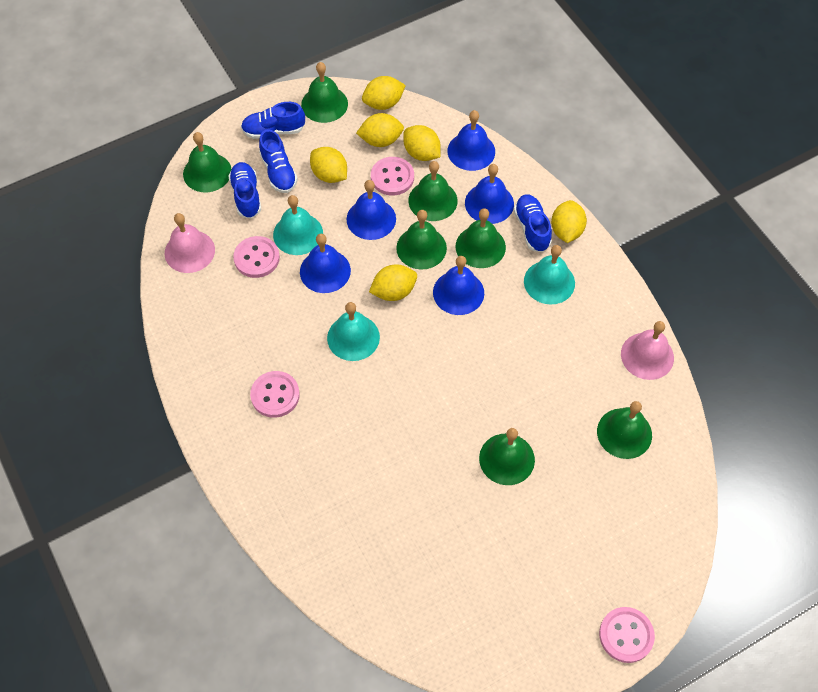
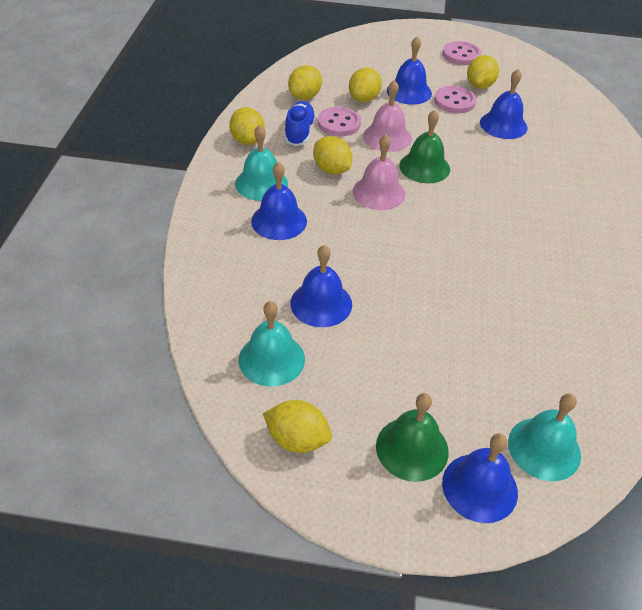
blue shoe: [228,162,262,218] [241,102,305,139] [259,129,298,193] [514,194,552,252] = 4 -> [284,101,316,146] = 1
green bell: [183,132,232,192] [301,62,348,123] [396,210,447,270] [408,161,457,221] [455,208,506,268] [479,428,535,485] [597,401,652,459] = 7 -> [376,393,449,482] [399,110,450,183] = 2
pink button: [233,236,280,278] [250,371,300,418] [371,157,414,196] [599,607,655,663] = 4 -> [318,107,361,136] [434,86,476,113] [443,41,481,65] = 3

